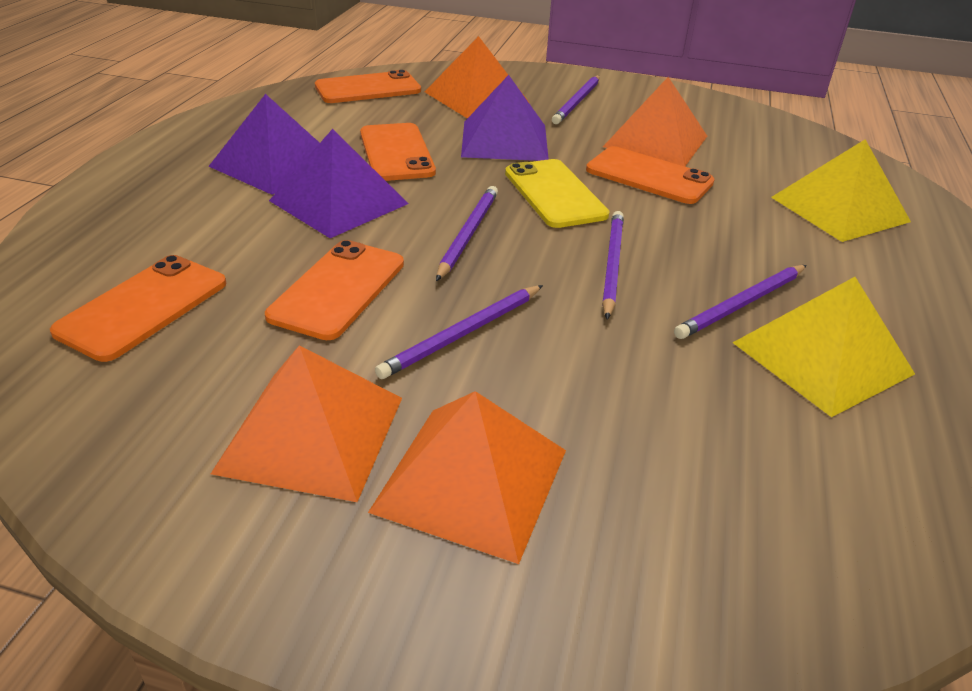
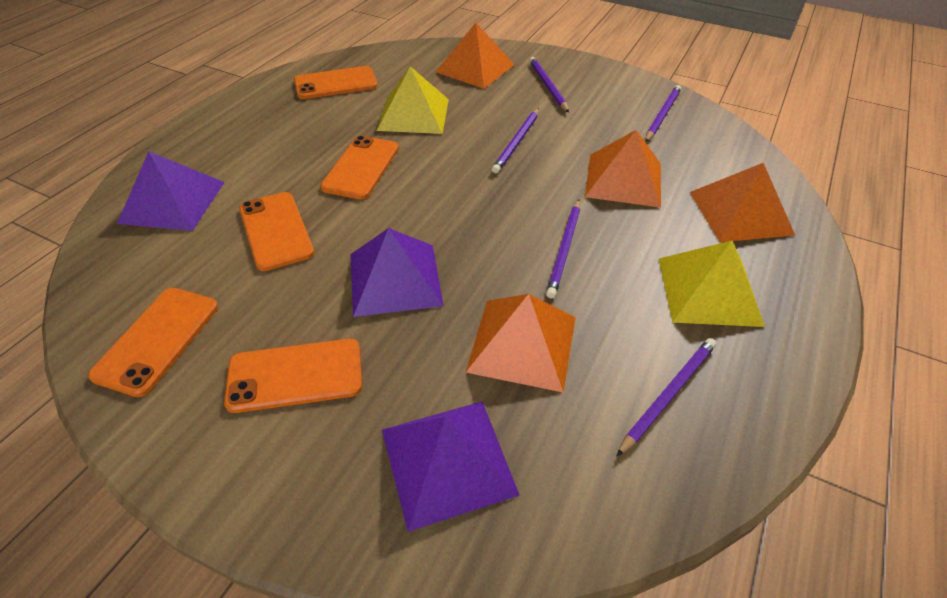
yellow phone: [505,159,610,228] = 1 -> none = 0

